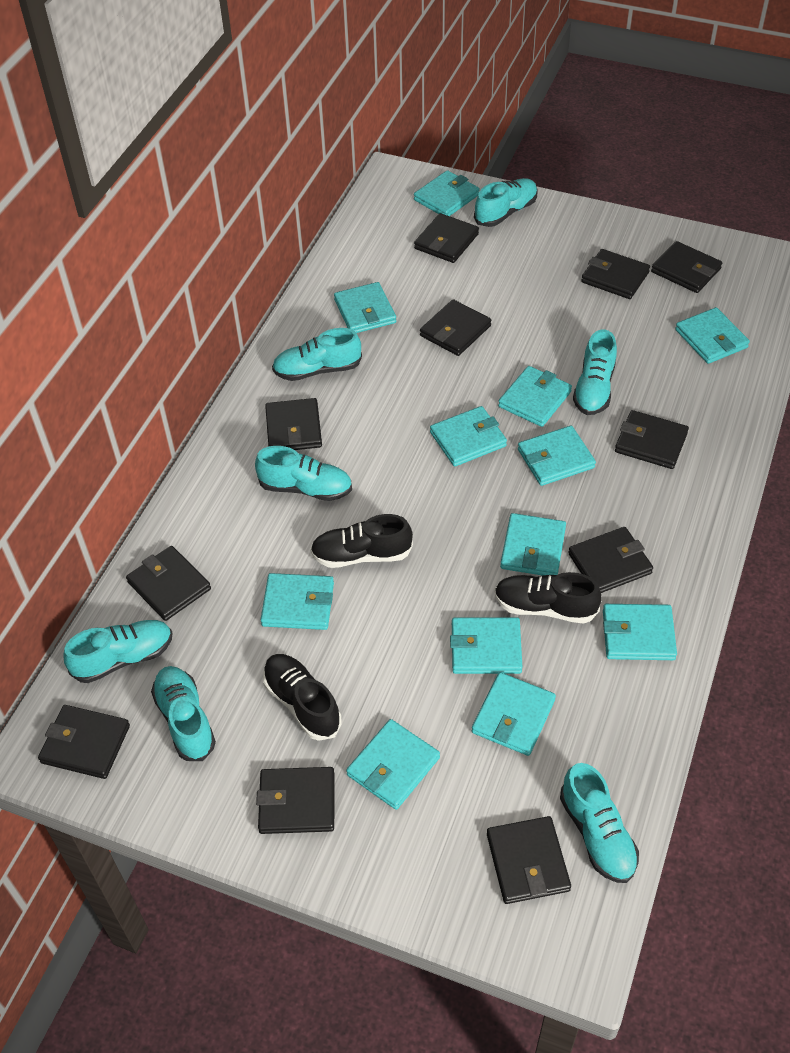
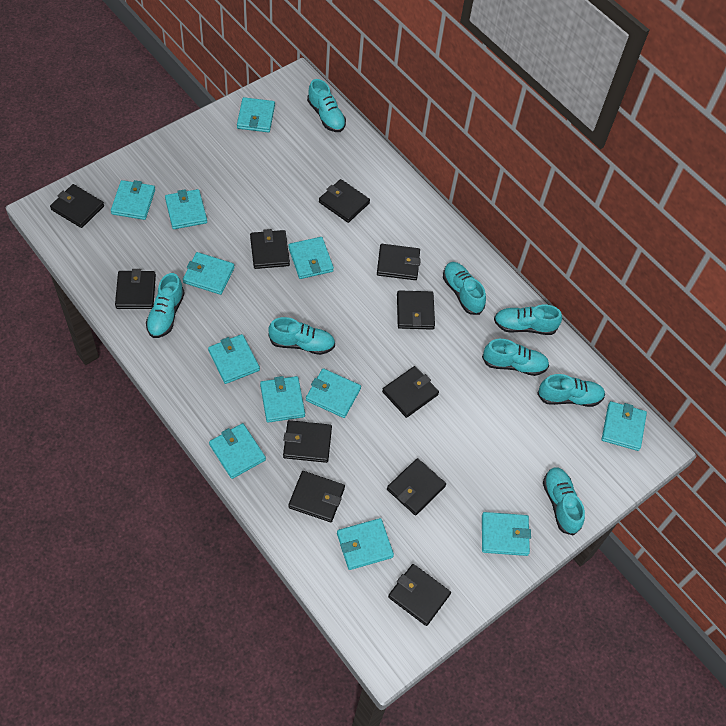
black shoe: [263,654,342,741] [310,514,413,568] [494,572,602,624] = 3 -> none = 0
turquoise shoe: [63,620,172,683] [151,666,216,761] [255,446,352,501] [272,328,362,381] [474,178,538,227] [560,763,639,883] [573,330,617,415] = 7 -> [146,273,185,338] [268,317,335,355] [307,79,346,132] [443,262,486,315] [482,339,549,376] [494,305,562,335] [537,374,605,407] [543,467,585,536] = 8

